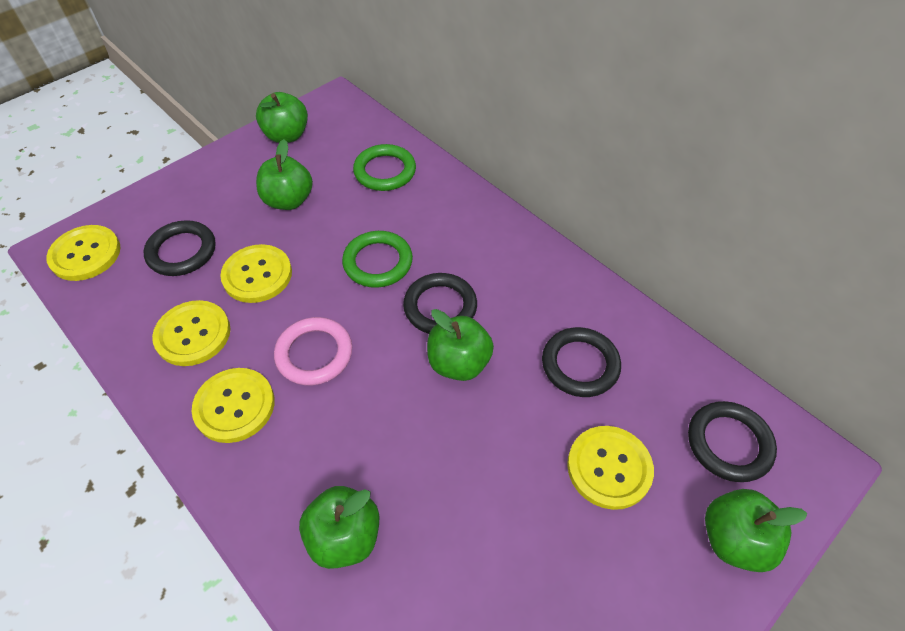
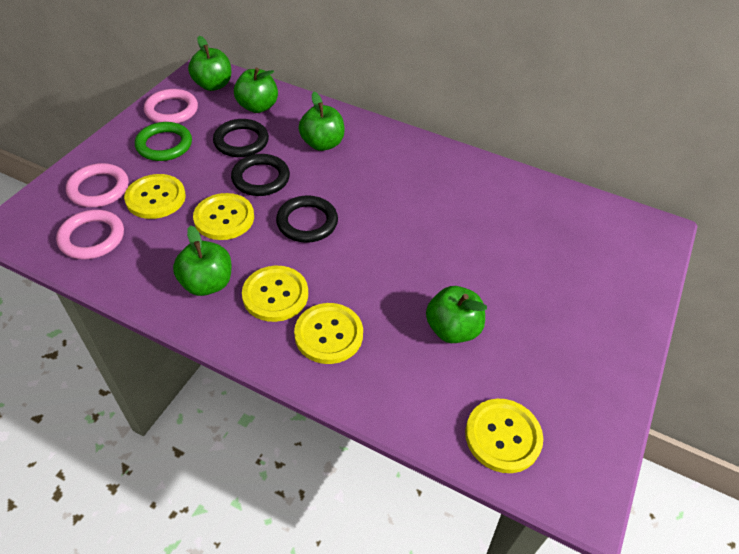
black ring: [143,220,216,276] [403,273,477,334] [542,327,621,397] [688,401,777,482] = 4 -> [213,119,269,157] [231,154,290,196] [276,195,338,243] = 3
green ring: [342,231,413,288] [353,144,416,191] = 2 -> [135,122,192,161] = 1
pink ring: [274,317,352,385] = 1 -> [56,210,124,259] [66,163,129,207] [144,89,198,123] = 3

